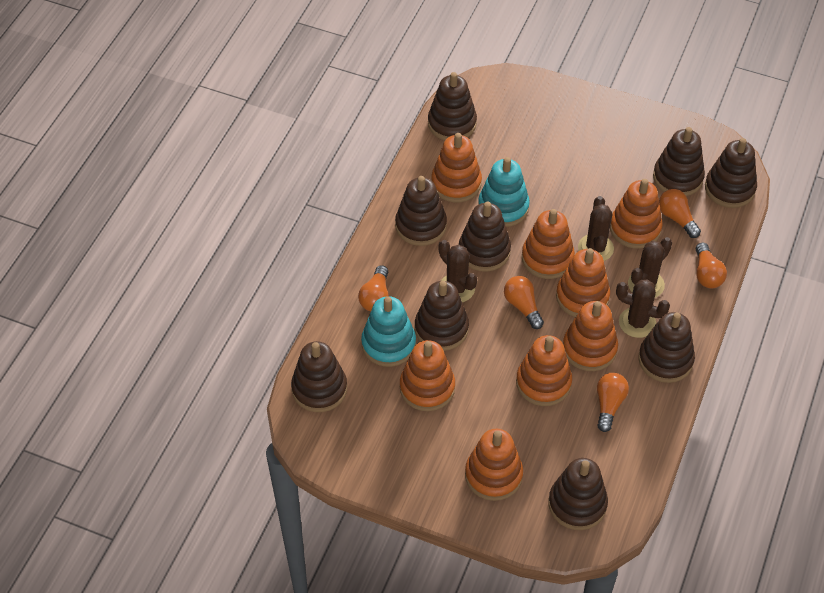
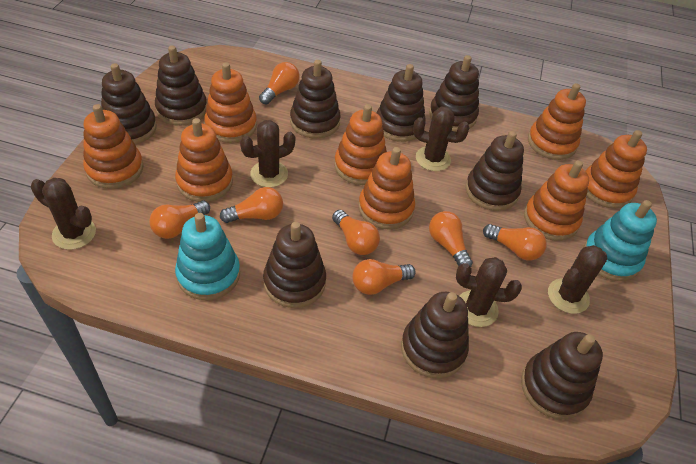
brown cactus: [439,240,477,302] [578,196,614,261] [616,280,670,338] [628,237,672,298] = 4 -> [31,178,96,250] [240,120,295,187] [413,107,470,171] [456,257,522,327] [548,245,608,314] = 5
orange light bulb: [358,265,389,311] [504,276,544,329] [597,373,629,432] [659,189,701,238] [696,243,727,288] = 5 -> [149,200,210,239] [220,187,283,223] [259,62,299,105] [332,210,380,255] [352,259,416,295] [429,211,473,267] [483,224,547,260] = 7

